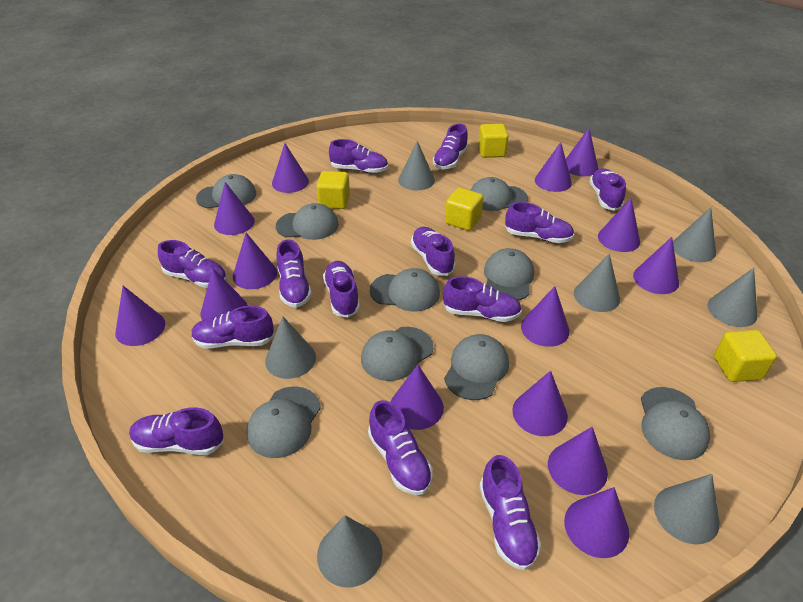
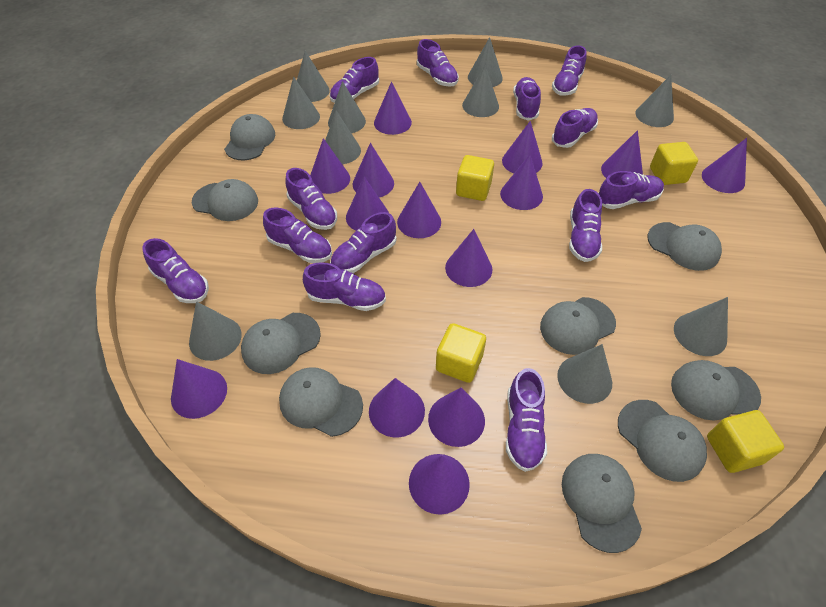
grey cone: [265,316,316,379] [317,515,383,587] [398,141,435,191] [574,254,620,312] [654,474,720,544] [673,207,716,262] [708,268,757,327] = 7 -> [189,301,242,361] [282,76,320,129] [297,51,330,102] [325,111,361,164] [328,81,366,133] [462,65,499,117] [468,37,503,87] [557,344,612,404] [635,75,674,127] [674,297,728,356] = 10

